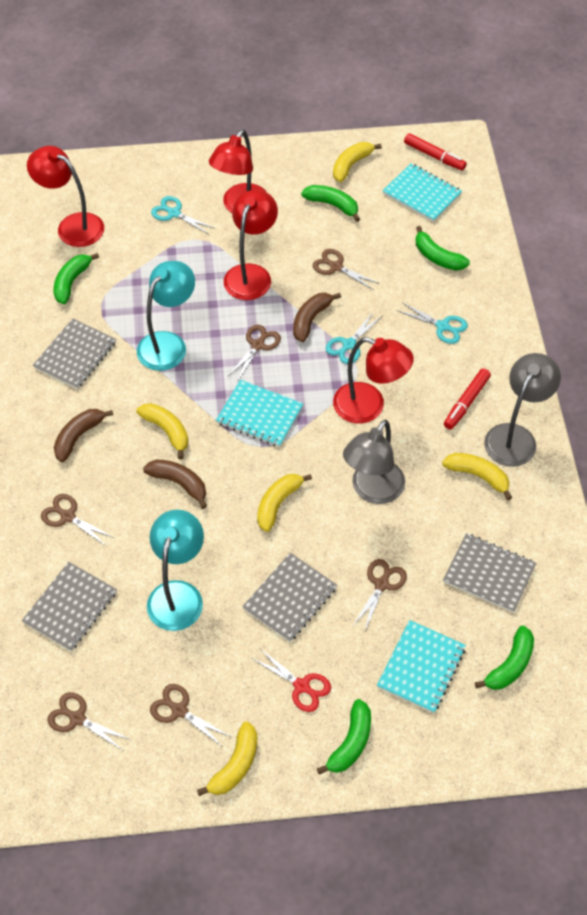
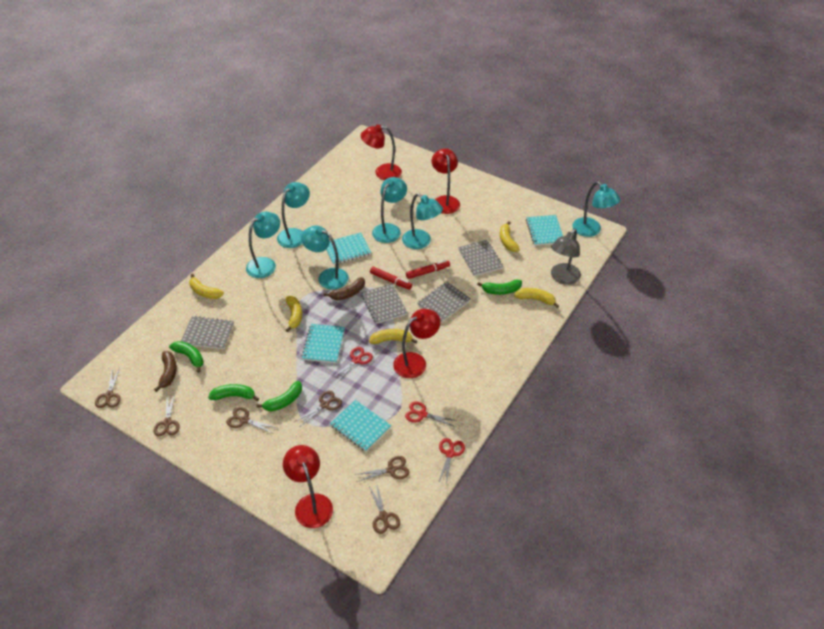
brown banana: [54,409,113,462] [143,459,207,509] [293,293,341,342] = 3 -> [154,351,177,392] [324,277,365,300] = 2
green banana: [54,253,99,304] [301,185,360,222] [317,699,371,775] [416,226,470,271] [475,626,534,690] = 5 -> [169,341,204,373] [208,384,259,401] [256,381,302,412] [477,280,522,295] = 4
grey lamp: [343,420,405,504] [484,353,561,467] = 2 -> [551,228,581,285] = 1
red scissors: [253,649,331,712] = 1 -> [332,347,373,381] [405,401,457,427] [438,438,465,485] = 3
turquoise lamp: [137,261,195,371] [147,510,204,631] = 2 -> [246,212,280,278] [277,182,310,248] [301,225,349,290] [372,177,407,243] [402,193,443,249] [572,181,620,237] = 6
turquoise notebook: [216,380,303,447] [377,620,466,713] [383,163,462,222] = 3 -> [302,324,345,363] [326,232,371,265] [330,400,391,452] [526,215,563,246] = 4
turquoise scissors: [151,196,214,234] [326,311,382,364] [397,302,468,344] = 3 -> none = 0

